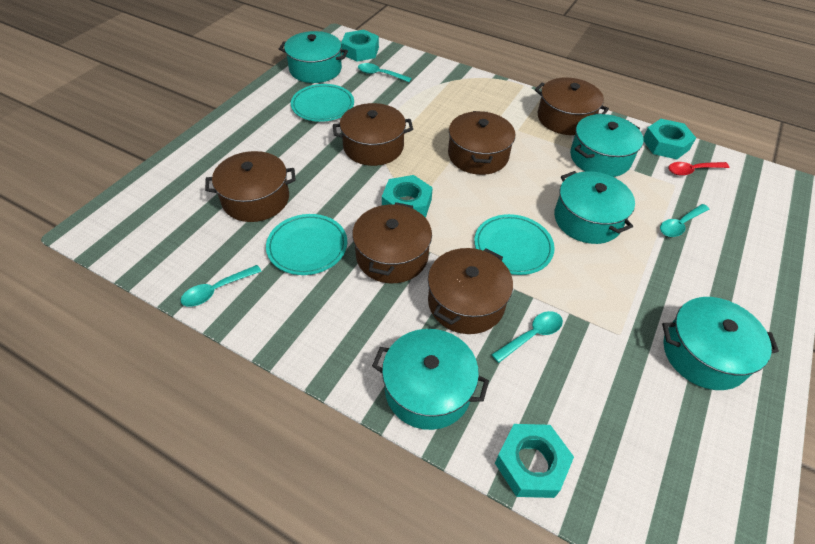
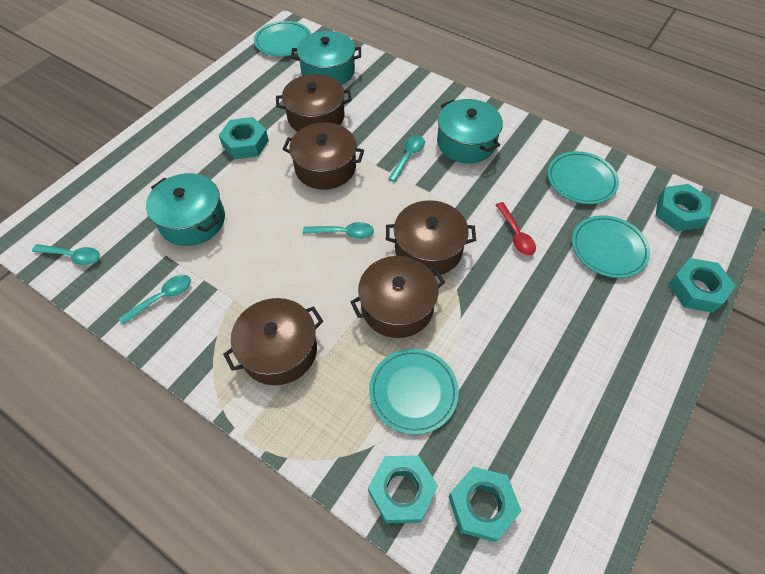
brown pot: [205,151,296,222] [333,103,413,166] [352,202,432,283] [428,248,513,334] [448,111,515,175] [535,78,609,135] = 6 -> [223,298,323,385] [276,74,352,132] [283,122,364,190] [350,256,445,338] [386,200,476,276] = 5
turquoise nut: [341,30,379,62] [382,175,433,218] [495,424,574,498] [643,119,696,159] = 4 -> [219,117,269,159] [368,455,438,523] [448,467,521,542] [656,184,711,232] [668,258,736,313] = 5
turquoise plate: [266,214,347,275] [291,84,354,122] [474,214,555,275] = 3 -> [254,21,311,57] [369,349,459,435] [547,151,619,204] [572,215,650,278] = 4
turquoise pot: [279,31,348,83] [372,329,489,430] [554,171,635,244] [570,114,643,177] [662,297,779,390] = 5 -> [146,173,225,246] [291,31,361,85] [437,99,503,163] = 3

